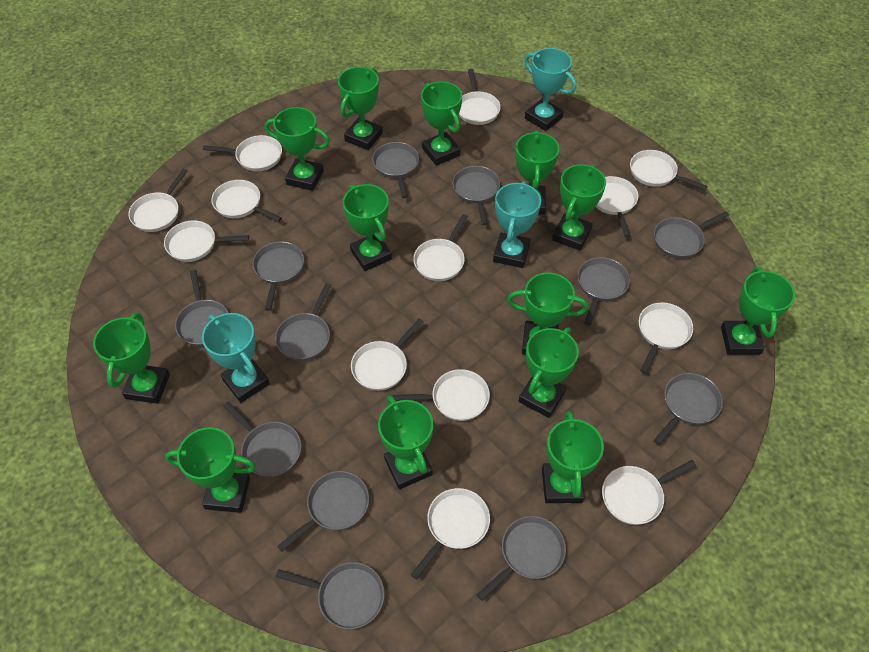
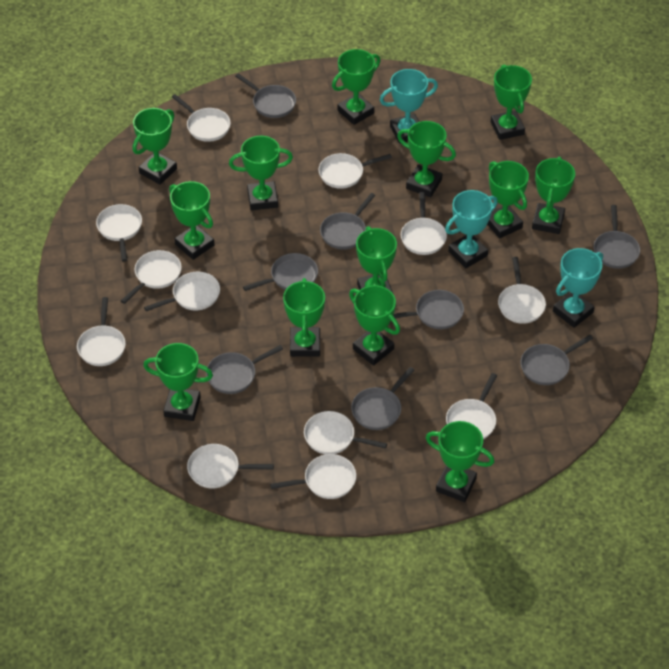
grey pan: [175,270,229,346] [223,402,301,477] [253,241,304,311] [275,283,331,361] [275,562,384,629] [277,471,369,552] [372,142,419,198] [452,166,500,225] [477,516,566,601] [578,257,630,325] [654,211,729,259] [654,373,723,445] = 12 -> [206,345,283,394] [235,73,296,118] [243,253,318,291] [320,193,375,250] [351,367,414,430] [393,290,464,329] [521,335,593,385] [594,205,640,269] = 8
white pan: [129,169,188,232] [164,220,249,262] [203,135,282,171] [211,180,282,222] [351,318,424,391] [393,369,490,421] [411,488,490,580] [413,214,468,281] [459,69,501,125] [596,176,638,237] [602,460,696,525] [630,150,708,190] [639,302,693,373] = 13 -> [77,297,126,366] [96,204,142,262] [121,250,182,304] [144,272,220,311] [172,94,231,142] [187,444,274,489] [270,454,356,499] [304,411,387,454] [319,153,392,189] [401,192,447,255] [446,373,497,439] [498,257,546,324] = 12

